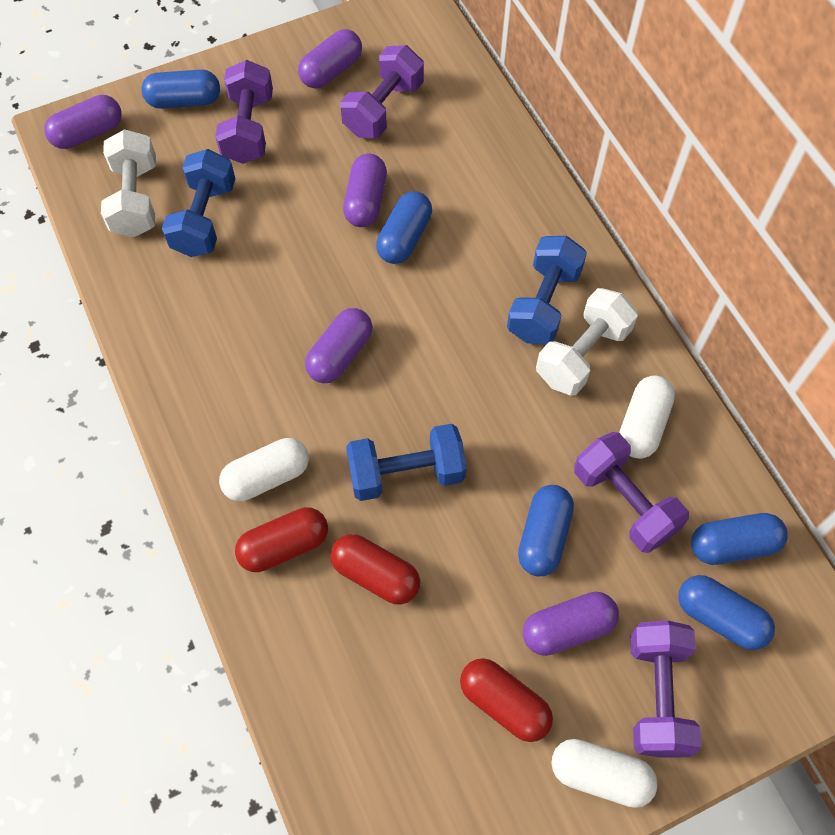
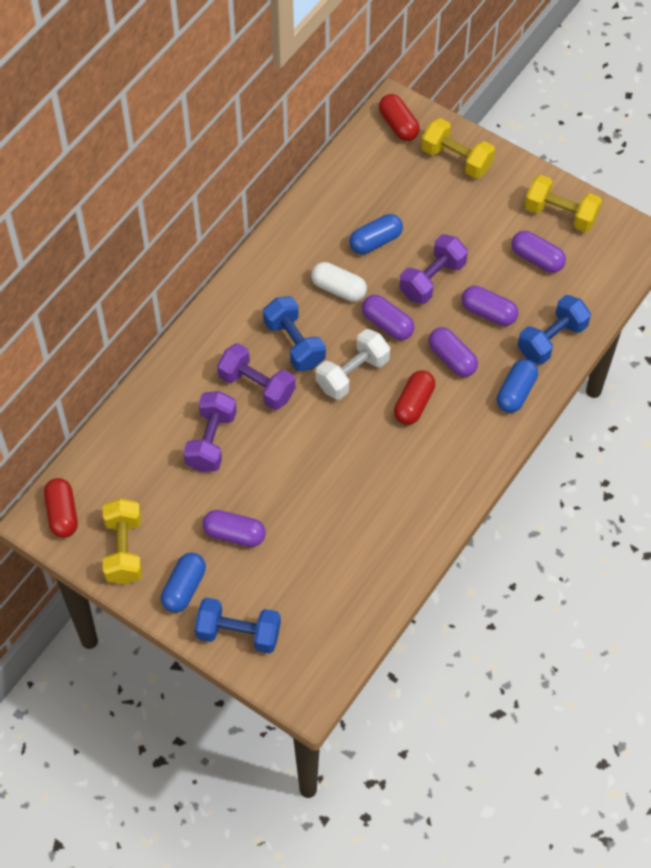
blue capsule: [141,69,220,109] [376,191,432,264] [518,485,574,576] [678,575,775,650] [691,513,788,565] = 5 -> [161,552,206,613] [349,214,403,254] [497,359,538,413] = 3
purple dumbbell: [215,60,273,164] [340,45,424,138] [574,432,689,553] [630,620,701,758] = 4 -> [183,391,237,472] [217,343,295,410] [399,234,468,304] = 3
white capsule: [219,438,309,501] [551,739,658,808] [619,375,675,459] = 3 -> [311,262,367,302] = 1
white dumbbell: [101,129,156,237] [536,288,638,396] = 2 -> [316,329,390,400] = 1
yellow dumbbell: none = 0 -> [103,499,142,584] [421,118,495,179] [525,175,602,232] = 3

